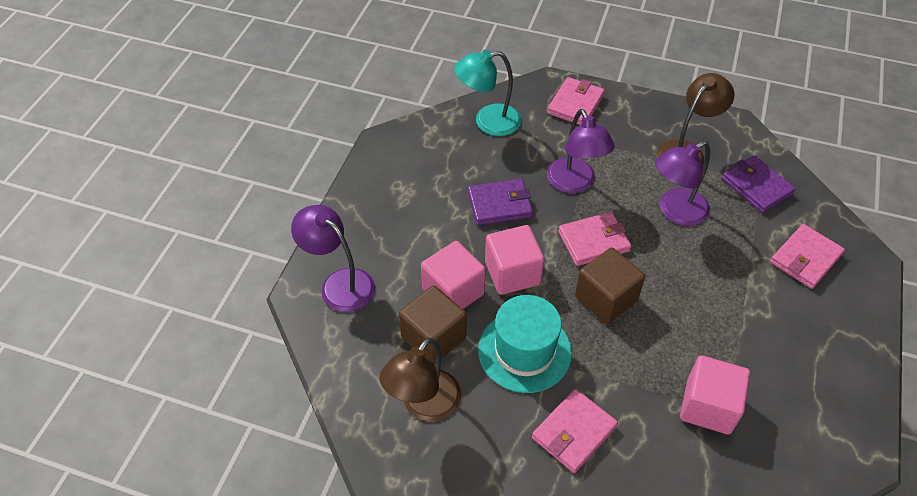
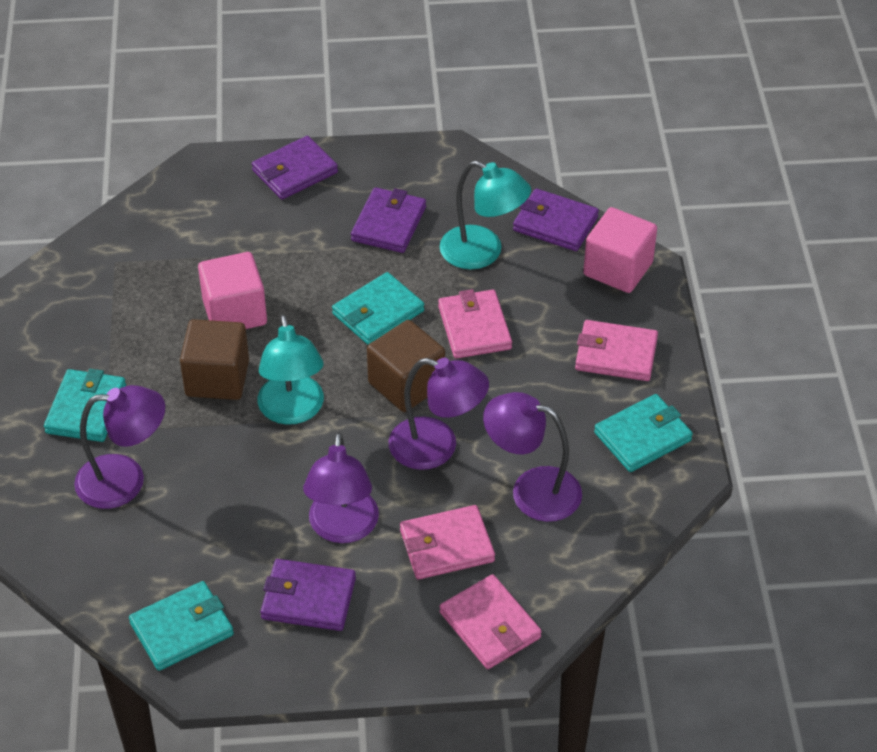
brown lamp: [380,337,461,421] [657,73,734,164] = 2 -> none = 0
pink cube: [421,241,486,309] [485,225,544,295] [680,355,750,434] = 3 -> [198,252,267,329] [583,207,657,293] = 2
purple lamp: [291,205,375,312] [547,109,615,193] [655,141,710,226] = 3 -> [74,385,165,509] [303,432,379,543] [389,358,489,470] [483,392,582,522] = 4
purple wallet: [468,178,533,226] [722,155,795,213] = 2 -> [252,136,338,200] [260,559,356,631] [351,187,426,253] [513,188,599,251] = 4
turquoise hat: [478,295,572,393] = 1 -> none = 0
turquoise lamp: [454,50,521,136] = 1 -> [258,314,324,425] [440,161,531,269] = 2
turquoise wallet: none = 0 -> [44,369,126,442] [129,581,234,671] [332,272,424,345] [594,394,693,472] = 4

